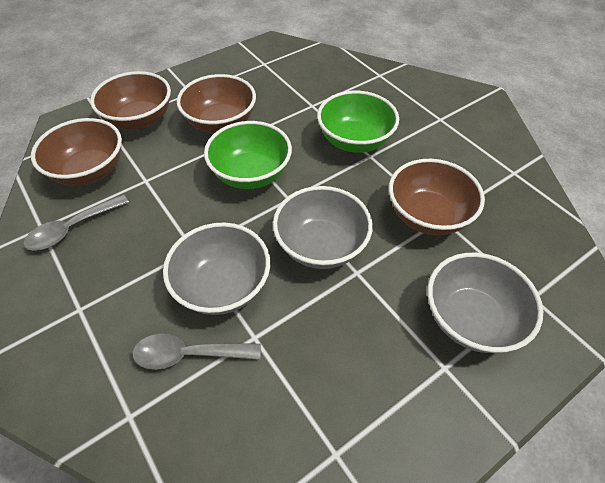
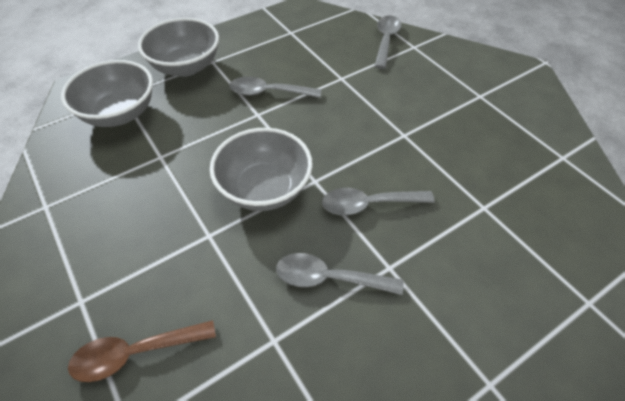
brown bowl: [31,118,122,186] [90,71,171,130] [177,74,256,133] [389,159,485,235] = 4 -> none = 0
brown spoon: none = 0 -> [68,320,216,382] = 1
green bowl: [204,121,292,189] [317,91,399,153] = 2 -> none = 0
grey spoon: [24,195,129,251] [132,334,261,370] = 2 -> [229,76,321,98] [276,253,404,295] [322,188,435,215] [374,15,401,69] = 4

